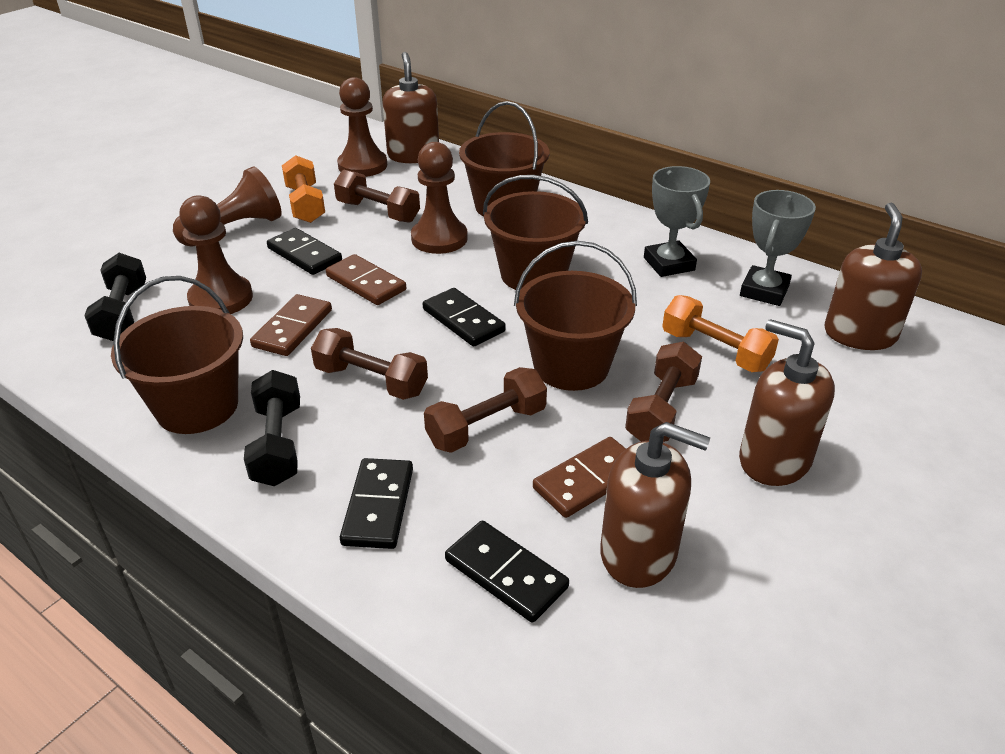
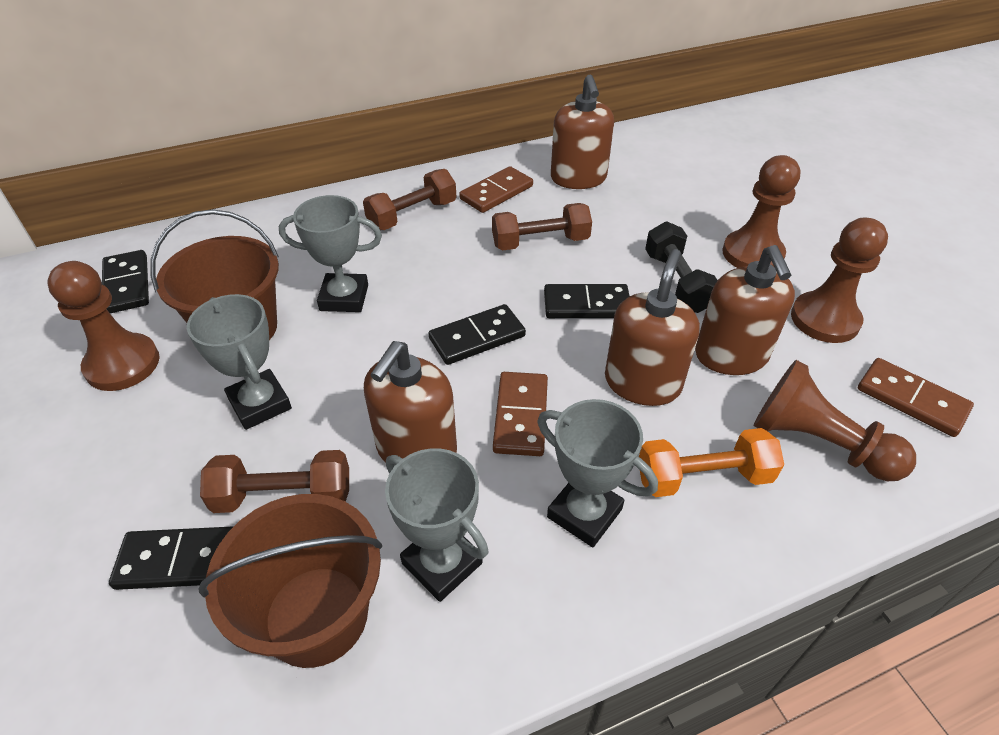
black dumbbell: [84,253,146,341] [244,370,300,486] = 2 -> [645,222,717,313] = 1
brown bucket: [111,276,243,434] [459,101,550,217] [483,175,588,290] [514,241,637,391] = 4 -> [151,209,279,340] [199,494,382,668] = 2
brown dumbbell: [311,328,428,400] [334,170,420,223] [424,367,547,453] [625,342,702,442] = 4 -> [200,450,349,513] [363,169,456,230] [492,203,592,250] = 3
grey trophy: [644,166,710,277] [740,190,816,306] = 2 -> [187,294,292,430] [279,195,382,312] [385,448,489,602] [538,399,658,547] = 4
orange dumbbell: [282,155,325,223] [662,295,779,372] = 2 -> [639,428,784,497] = 1

